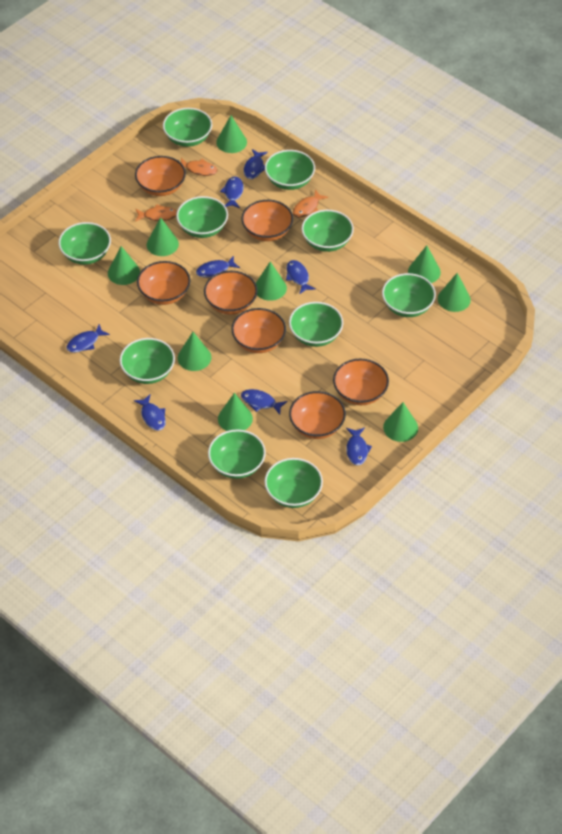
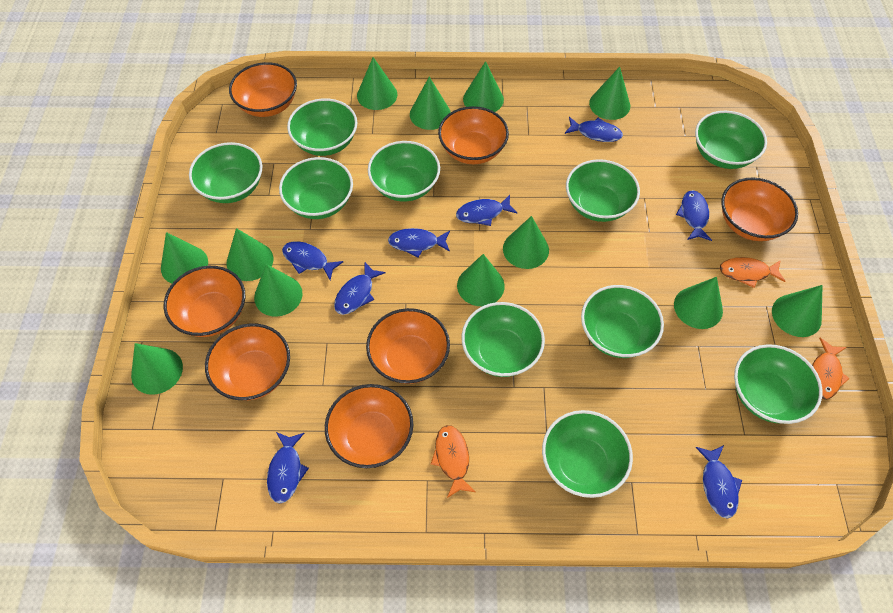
green cone: [108,246,140,285] [147,217,179,256] [178,332,211,371] [216,115,247,153] [218,393,253,431] [256,262,287,301] [383,402,418,442] [408,245,441,283] [438,273,471,312] = 9 -> [131,343,183,395] [161,232,208,283] [226,228,273,281] [254,264,302,317] [357,57,397,110] [410,77,451,130] [457,254,505,306] [463,61,504,112] [503,216,549,269] [589,67,630,120] [674,277,723,329] [772,285,823,337] = 12

